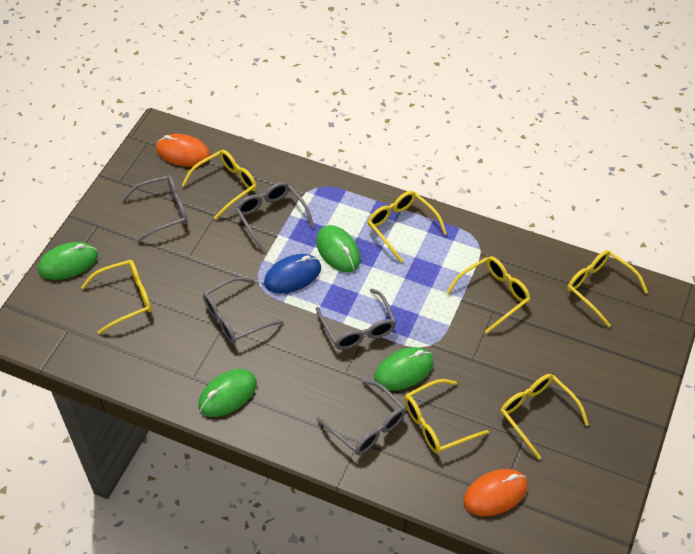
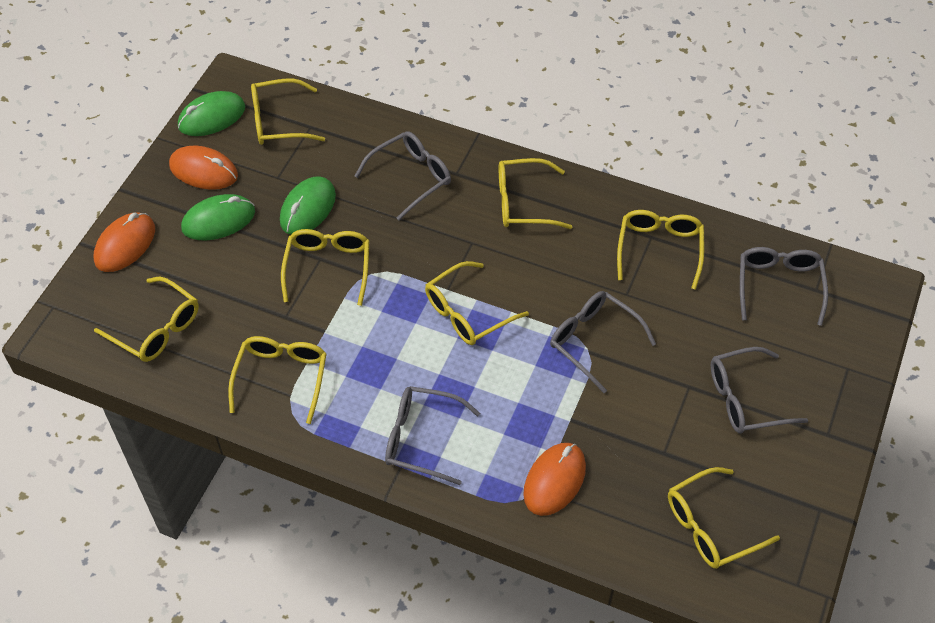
blue mouse: [264,254,321,293] = 1 -> none = 0
green mouse: [38,242,98,280] [198,369,257,417] [316,225,361,272] [374,347,434,391] = 4 -> [178,91,245,136] [181,194,255,240] [280,176,336,234] = 3
orange mouse: [156,134,210,167] [463,469,527,516] = 2 -> [94,212,155,272] [169,145,238,190] [523,443,586,516] = 3
yellow glasses: [81,260,152,334] [182,150,257,219] [368,191,447,263] [405,379,489,454] [446,256,530,334] [500,374,589,460] [567,250,648,327] = 7 -> [94,277,199,362] [228,336,327,424] [251,78,325,145] [281,229,369,306] [425,261,529,345] [499,158,572,229] [617,210,704,290] [668,467,780,569] = 8

